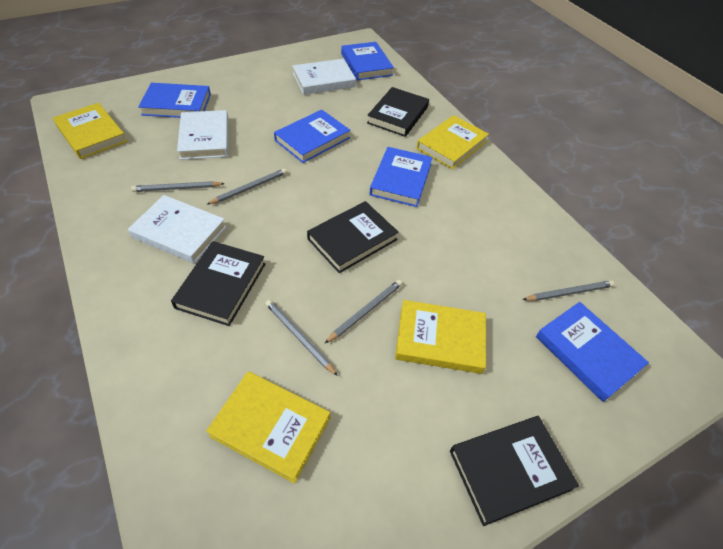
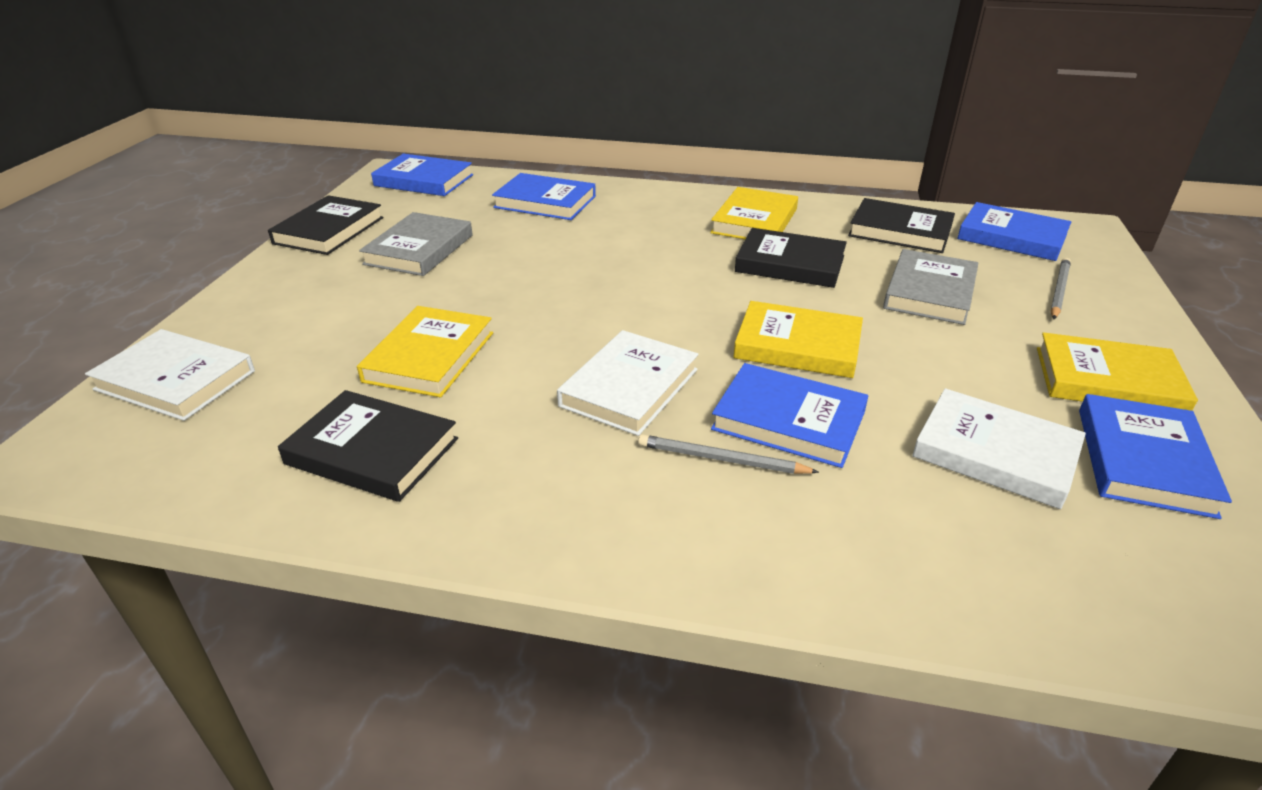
grey book: none = 0 -> [359,212,473,276] [883,249,978,325] = 2
grey pencil: [131,181,225,192] [206,168,287,205] [265,300,338,376] [324,280,402,344] [522,280,614,301] = 5 -> [638,434,819,474] [1050,258,1071,319] = 2

